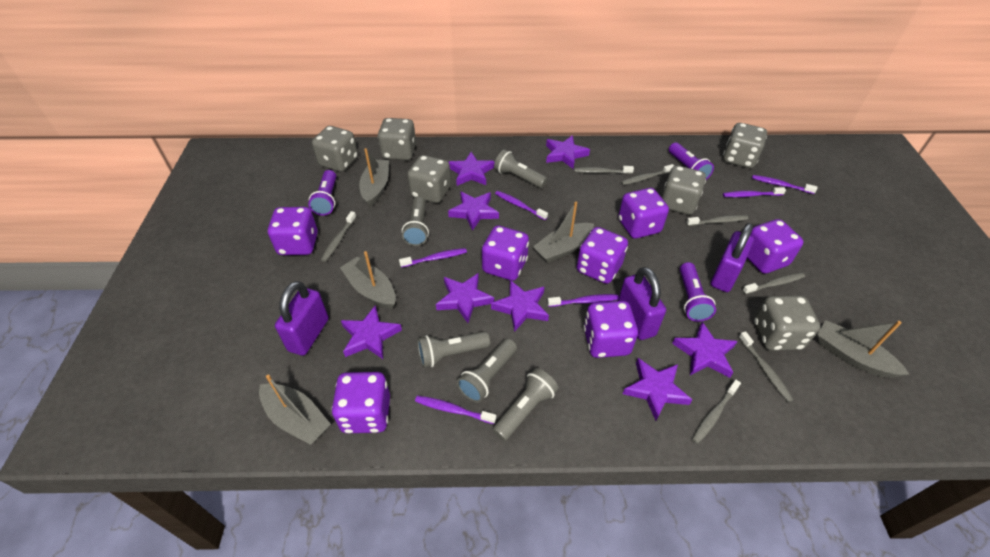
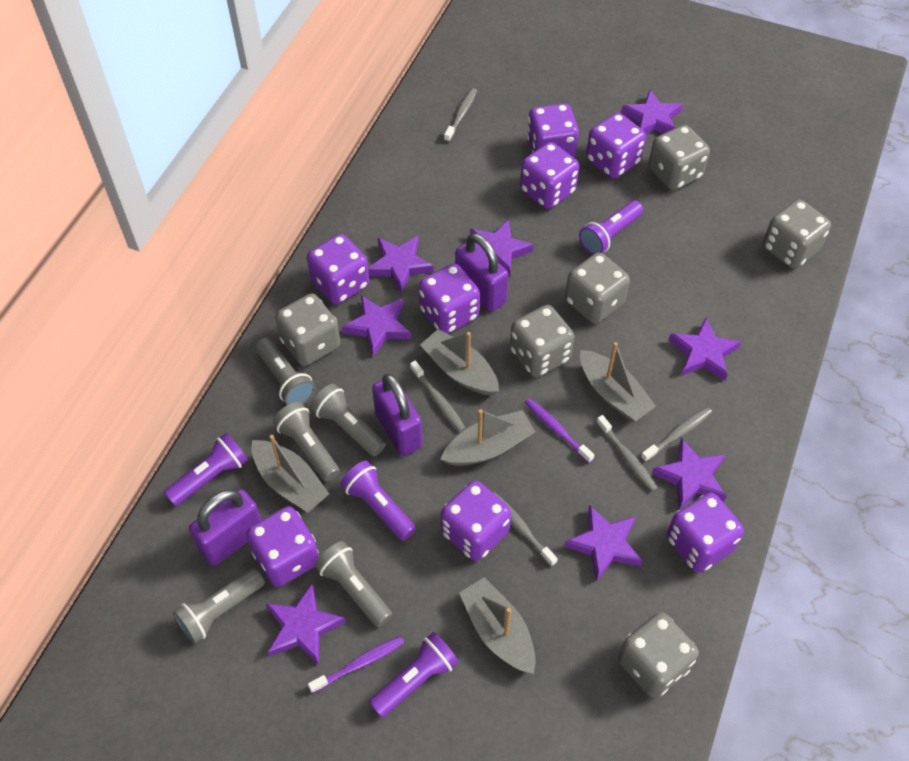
grey toothbrush: [321,211,356,262] [574,166,634,174] [621,164,674,185] [686,215,749,226] [692,380,741,444] [739,331,793,402] [742,273,805,294] = 7 -> [410,361,466,432] [444,88,477,142] [494,492,558,567] [596,415,658,492] [641,407,712,462] = 5
purple dice: [268,207,318,255] [331,372,390,433] [482,226,529,281] [577,227,628,284] [583,301,638,358] [618,188,669,239] [747,219,803,274] = 7 -> [246,506,319,587] [307,234,369,304] [419,263,480,334] [441,480,511,561] [520,142,579,209] [527,103,579,157] [586,113,646,178] [667,493,744,573] = 8
purple flashlight: [308,170,336,216] [669,143,714,180] [680,262,716,322] = 3 -> [164,433,248,506] [340,461,416,541] [369,632,459,718] [579,200,643,255] = 4
purple toothbrush: [399,248,467,268] [415,396,496,424] [495,191,548,220] [547,294,619,307] [723,187,786,197] [752,175,817,194] = 6 -> [308,636,404,693] [525,398,594,463] = 2

